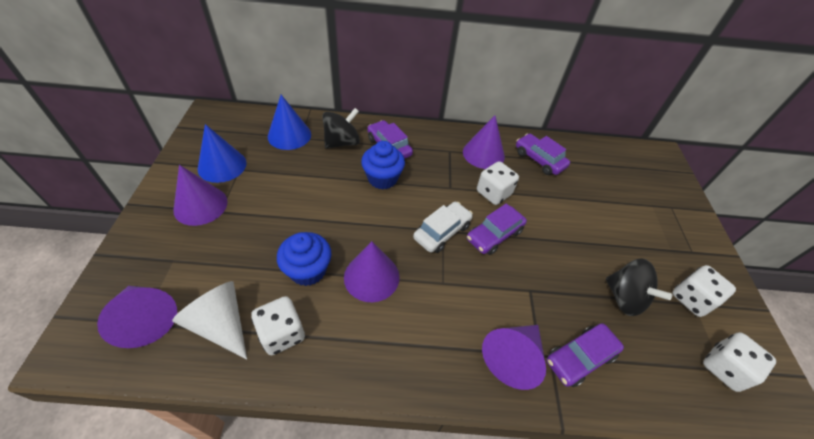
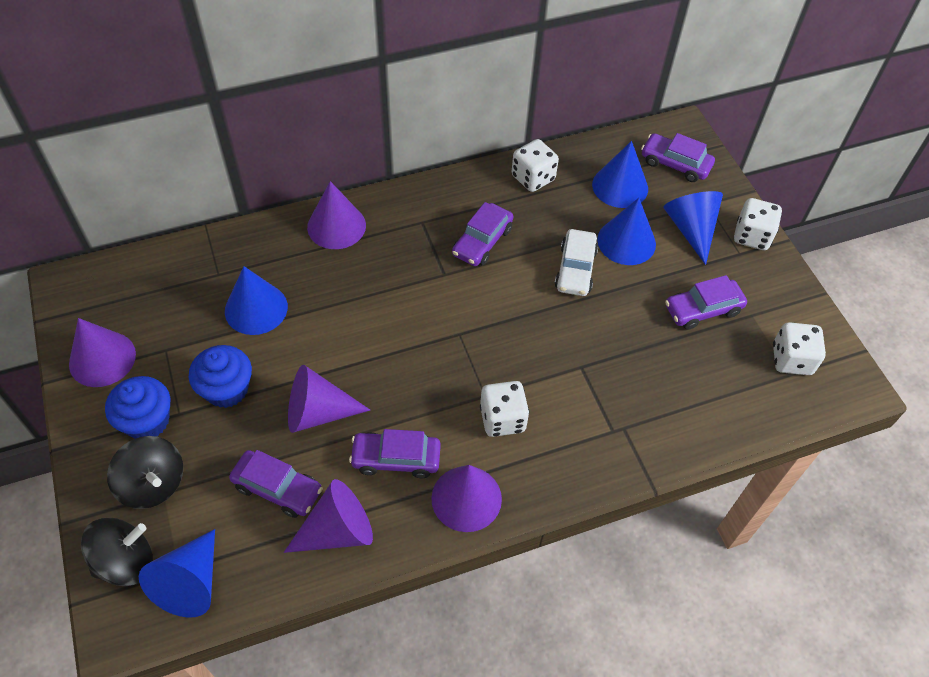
blue cone: [197,124,247,183] [268,95,311,150] = 2 -> [139,529,215,618] [225,266,288,335] [592,141,648,208] [597,198,656,265] [663,191,723,265] = 5
purple car: [367,120,413,159] [467,203,527,255] [516,134,570,175] [547,323,624,387] = 4 -> [229,450,323,518] [349,429,441,478] [452,202,513,266] [641,133,715,182] [665,275,747,330] = 5
white cone: [172,281,247,359] = 1 -> none = 0

